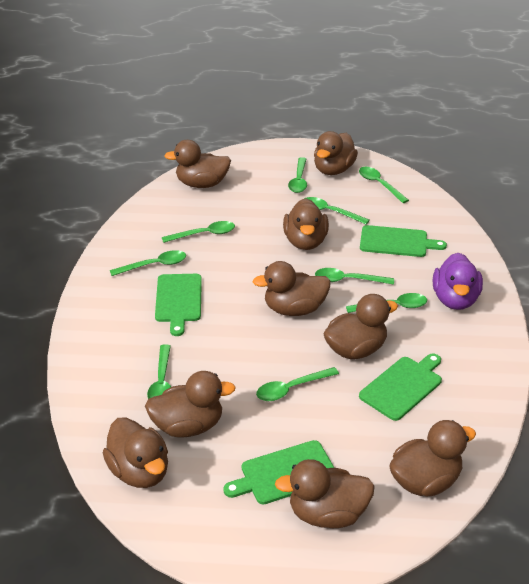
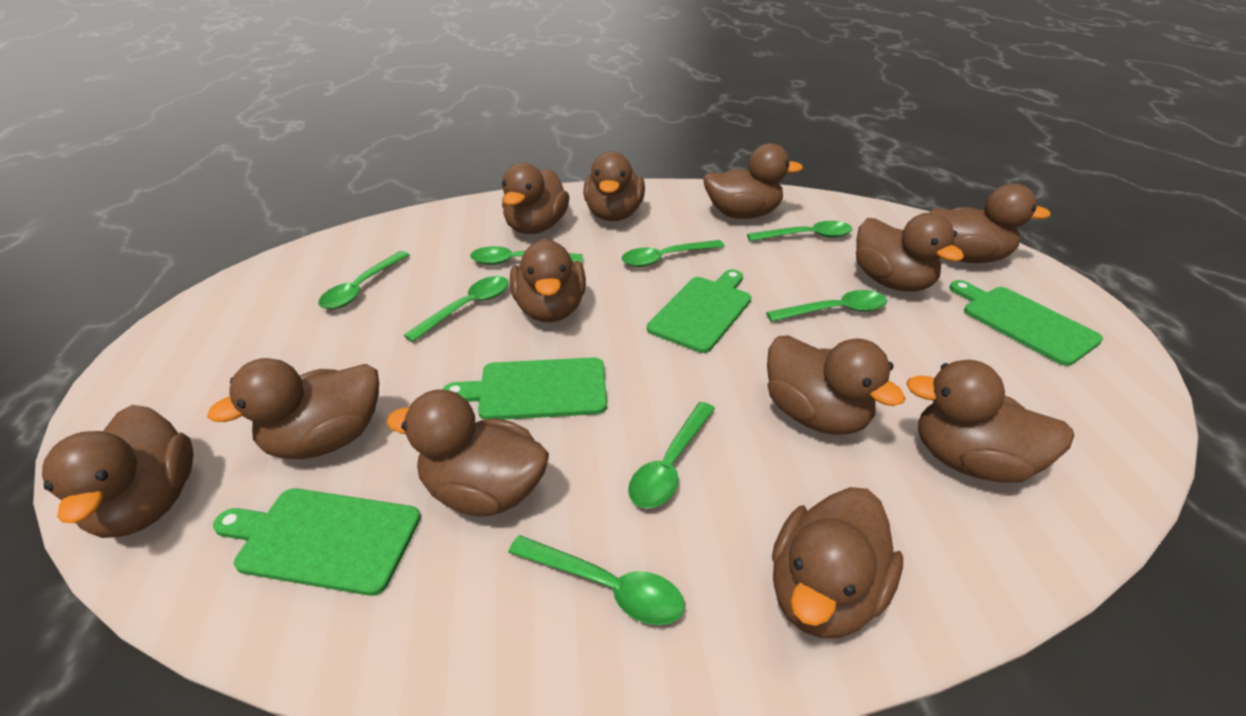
brown duck: [103,417,168,488] [145,371,236,438] [164,140,231,188] [253,261,331,316] [275,459,375,528] [283,198,329,250] [314,131,358,175] [323,294,398,359] [389,420,476,496] = 9 -> [42,405,194,538] [207,358,379,459] [386,389,549,516] [502,163,569,234] [510,238,586,322] [583,151,645,221] [703,143,803,219] [767,335,905,435] [772,487,903,638] [856,213,964,292] [906,360,1074,483] [929,183,1051,263] = 12
green spoon: [110,250,186,276] [147,344,171,399] [162,221,235,243] [256,367,339,401] [288,157,307,193] [304,197,369,225] [315,268,394,285] [346,293,427,313] [359,167,409,203] = 9 -> [318,251,409,310] [404,276,509,342] [470,246,583,265] [508,535,685,625] [622,240,725,267] [628,402,715,509] [747,221,852,241] [766,290,887,322] = 8
purple duck: [433,253,483,310] = 1 -> none = 0

